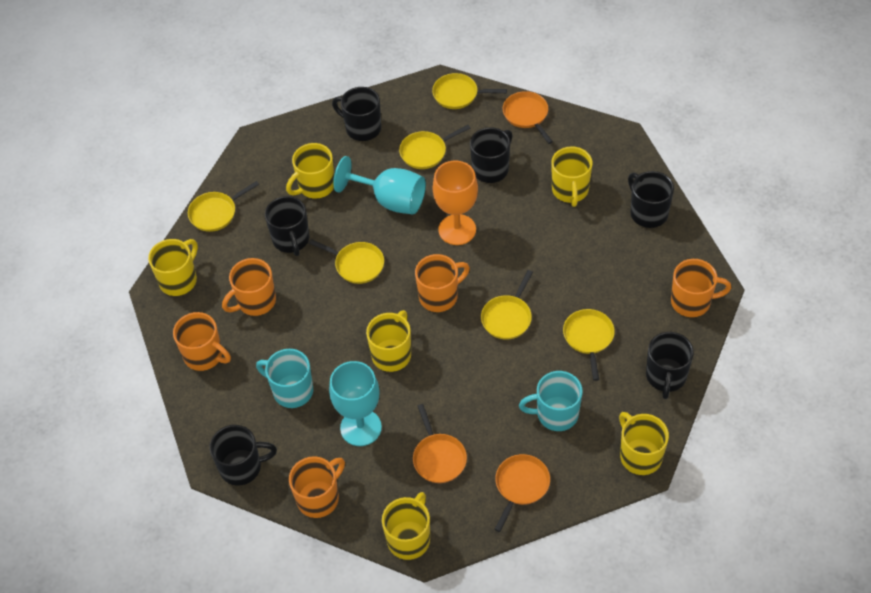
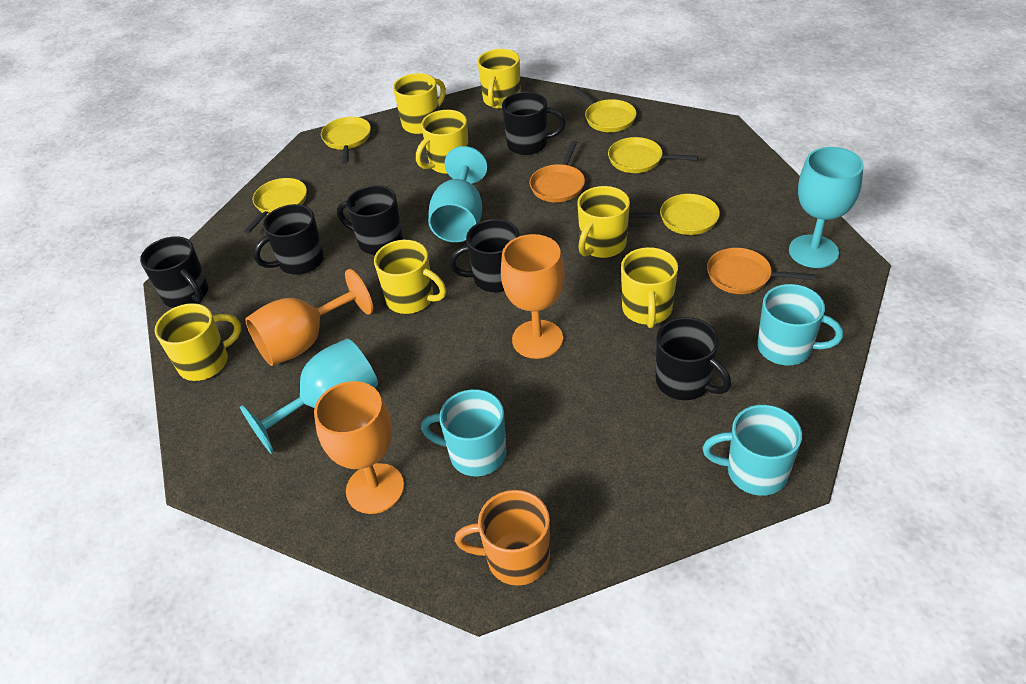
orange goblet: [433,161,478,245] = 1 -> [245,269,373,366] [314,381,404,514] [501,234,565,359] = 3
orange mug: [173,312,231,371] [222,258,276,316] [289,456,345,518] [415,254,470,312] [671,259,731,317] = 5 -> [455,490,550,586] = 1
orange pan: [413,404,467,483] [494,454,550,532] [503,91,553,144] = 3 -> [529,141,585,202] [707,248,815,294] = 2
turquoise goblet: [329,361,382,446] [333,156,426,215] = 2 -> [240,339,378,454] [428,146,487,242] [789,147,864,268] = 3
turquoise mug: [256,349,313,408] [519,371,583,431] = 2 -> [421,389,506,476] [703,405,802,496] [757,284,843,365] = 3
yellow mug: [148,239,198,296] [286,143,334,199] [366,310,411,372] [382,492,430,560] [551,147,593,207] [619,412,669,475] = 6 -> [155,303,241,381] [374,240,446,314] [393,73,446,134] [416,110,469,174] [477,49,521,109] [577,186,630,258] [621,247,678,328] = 7
yellow pan: [188,181,259,232] [309,239,384,284] [399,125,470,169] [432,73,507,109] [481,270,533,340] [563,309,615,381] = 6 -> [244,178,307,233] [321,117,371,164] [572,86,637,132] [608,137,698,173] [629,194,720,235] = 5

